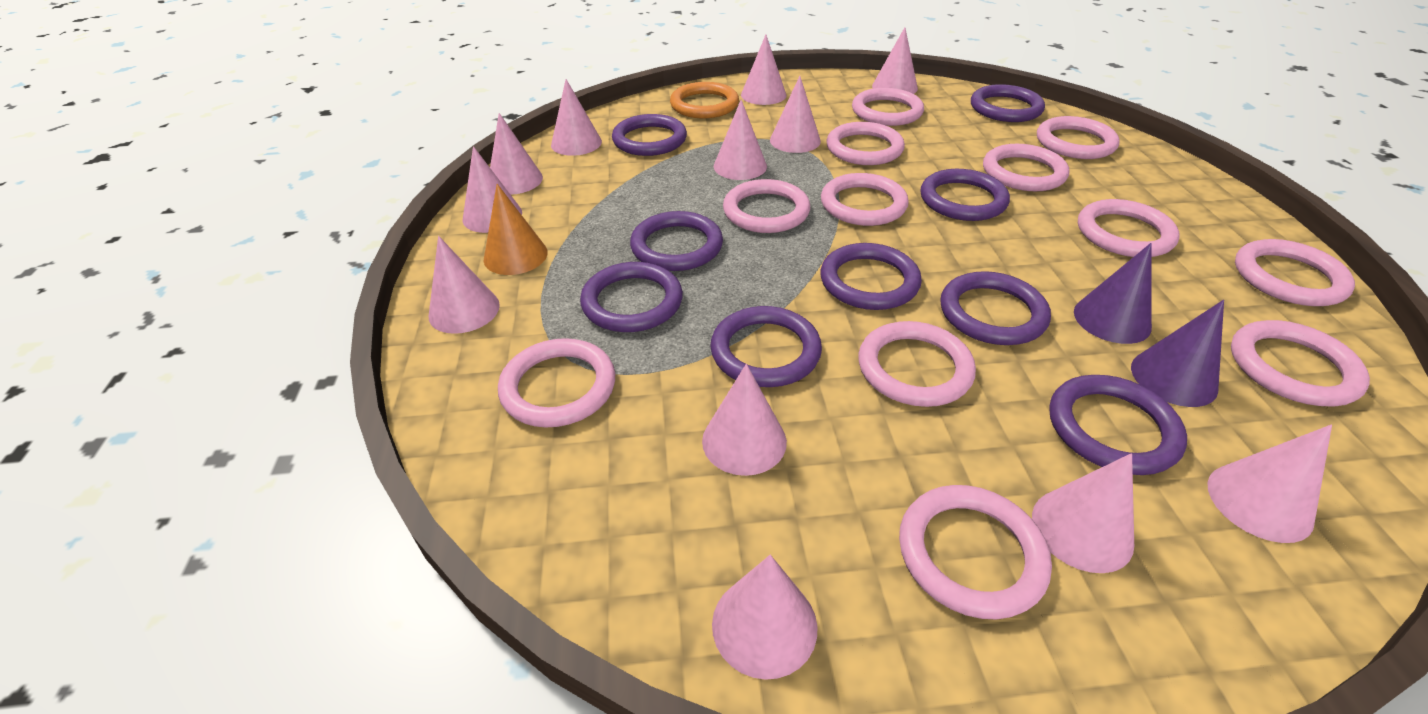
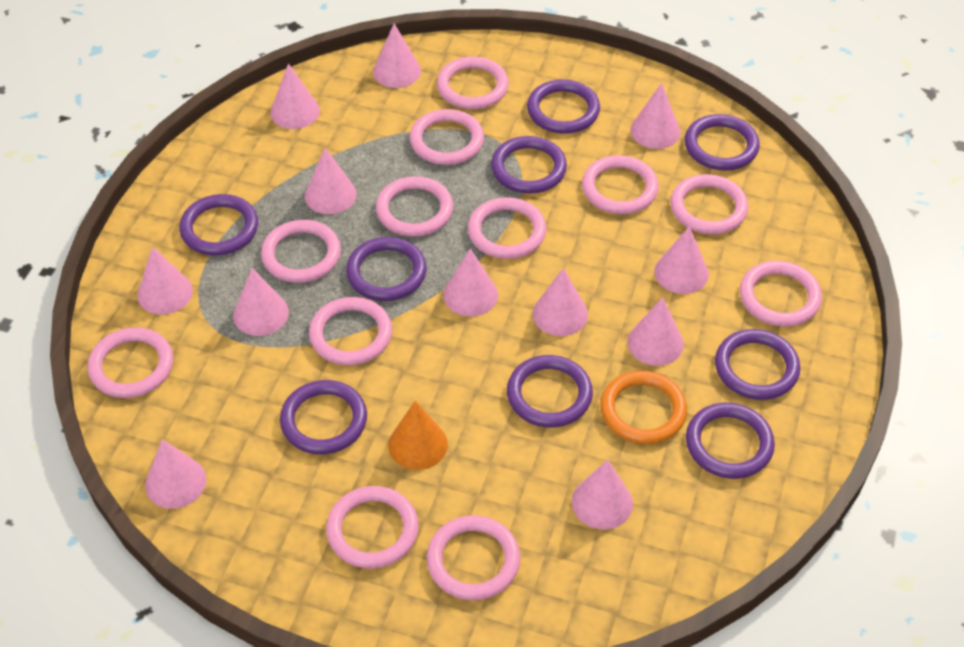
purple cone: [1074,243,1152,344] [1131,300,1224,407] = 2 -> none = 0

